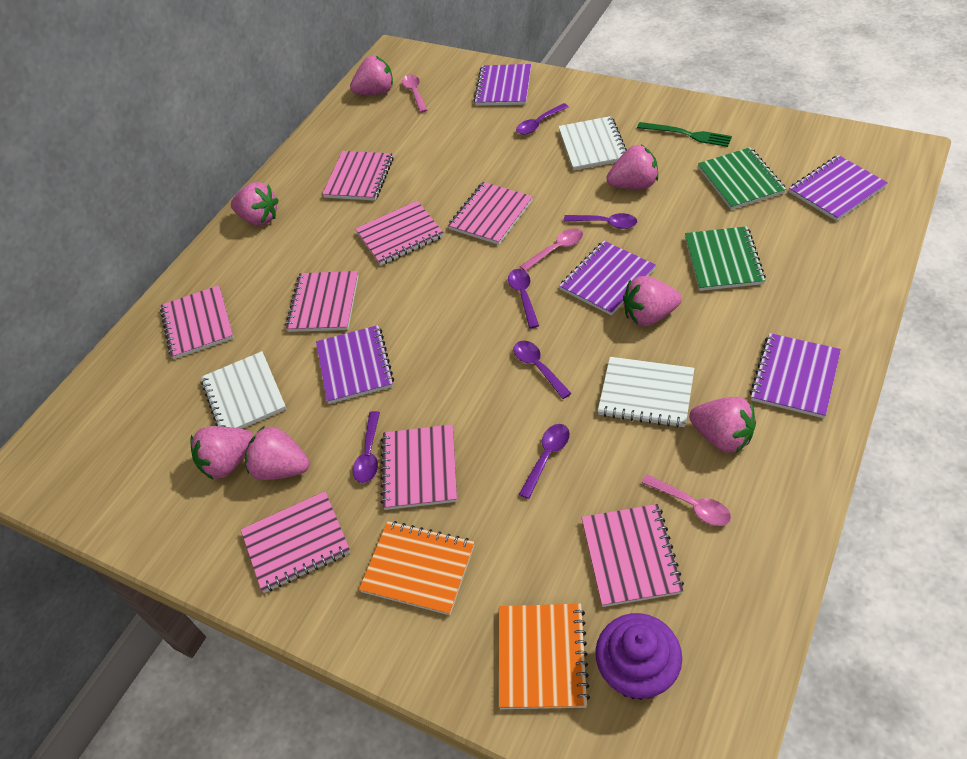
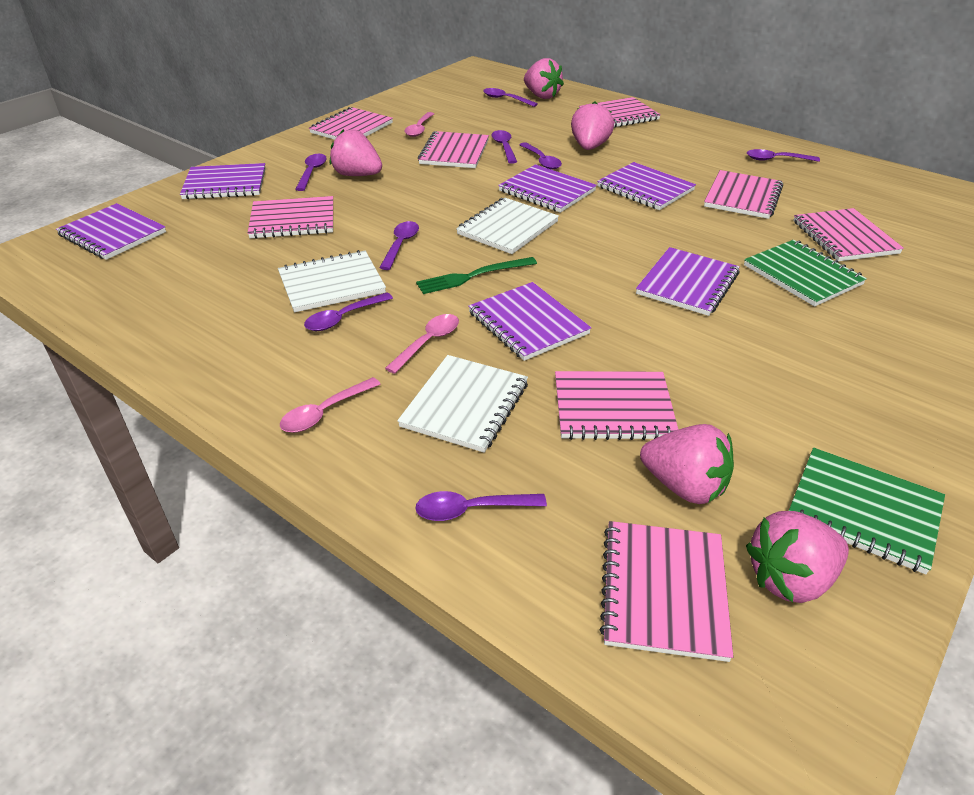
orange notebook: [359,521,475,615] [499,604,590,709] = 2 -> none = 0
pink strawberry: [190,426,254,479] [231,182,279,226] [245,426,310,480] [350,56,393,95] [606,145,658,189] [623,276,682,326] [689,397,756,453] = 7 -> [330,129,382,176] [524,58,564,99] [571,102,614,150] [640,424,734,504] [746,511,849,603] = 5
purple cupcake: [595,613,682,700] = 1 -> none = 0
purple notebook: [316,325,394,404] [474,64,531,106] [559,241,656,316] [750,333,841,418] [789,155,888,221] = 5 -> [56,203,166,260] [180,163,266,200] [468,282,591,361] [498,164,597,213] [597,162,696,210] [636,247,740,316] = 6
purple spoon: [353,411,380,483] [508,269,539,328] [514,341,571,399] [516,103,569,135] [519,424,570,499] [563,213,637,229] = 6 -> [295,154,327,191] [304,293,393,331] [379,221,419,270] [415,491,547,521] [483,88,538,107] [491,130,517,164] [519,142,562,170] [747,149,820,162] = 8

